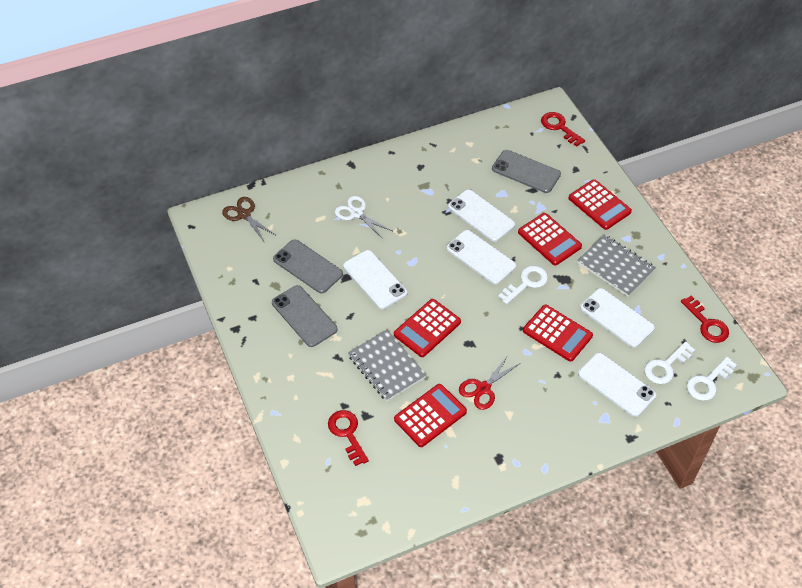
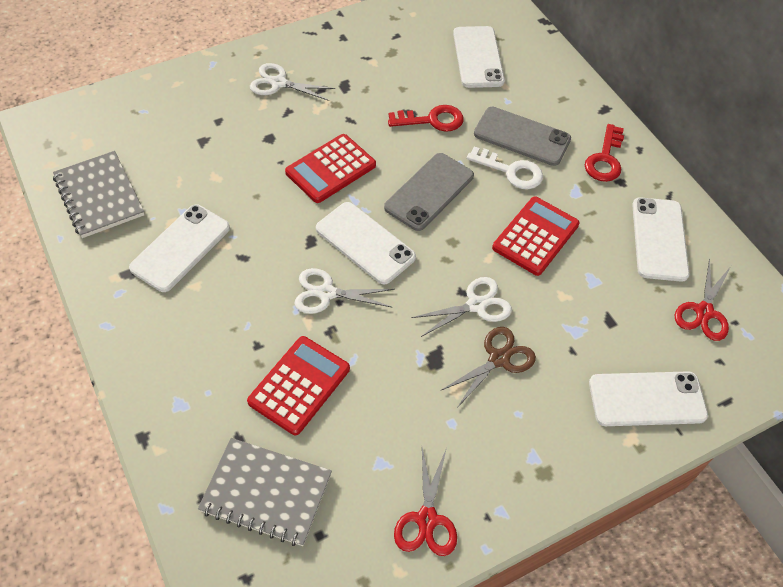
grey phone: [272,285,338,347] [273,240,343,293] [492,150,561,193] = 3 -> [384,153,474,231] [474,107,571,166] = 2
red calculator: [394,299,461,357] [394,384,467,447] [518,213,582,265] [523,305,593,362] [569,179,632,230] = 5 -> [247,336,350,435] [285,134,376,203] [492,197,580,276] = 3
red key: [328,410,369,466] [541,112,585,147] [681,296,729,343] = 3 -> [388,105,464,132] [585,124,624,182] = 2
red scissors: [459,354,520,410] = 1 -> [394,447,457,556] [675,258,731,341] = 2
white key: [498,265,548,304] [644,341,695,384] [687,357,737,401] = 3 -> [466,147,543,189] = 1
white scissors: [335,196,392,239] = 1 -> [250,63,335,101] [294,268,395,314] [411,277,512,337] = 3

